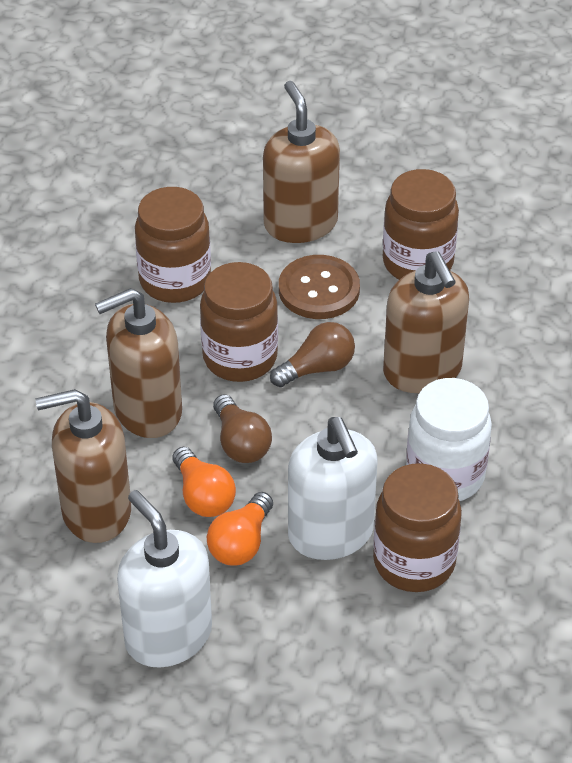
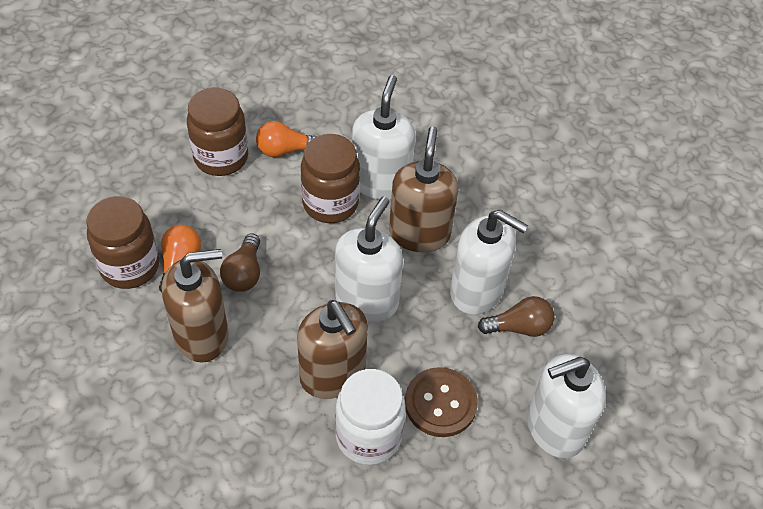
brown jar: [135,187,211,303] [200,262,278,382] [373,463,462,592] [383,169,459,280] = 4 -> [86,196,159,289] [187,88,248,176] [301,134,360,223] = 3
brown soap dispenser: [35,389,131,543] [95,288,182,438] [263,81,340,243] [383,251,469,393] = 4 -> [162,249,229,363] [297,300,368,399] [389,126,459,253] = 3
white soap dispenser: [117,490,212,668] [288,417,377,560] = 2 -> [335,196,403,323] [352,75,415,200] [450,210,528,315] [527,354,606,458] = 4

